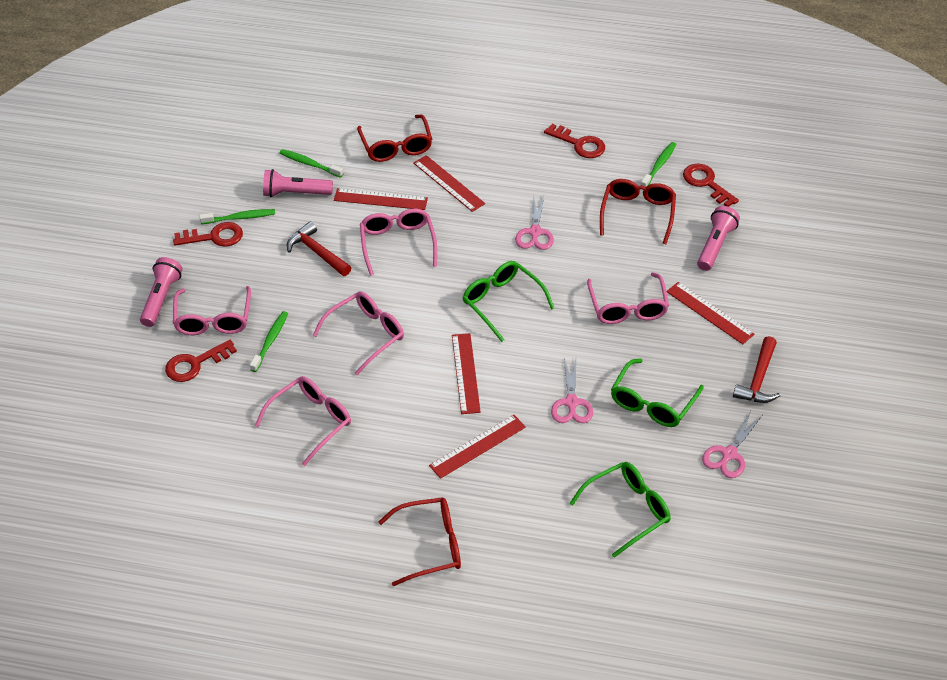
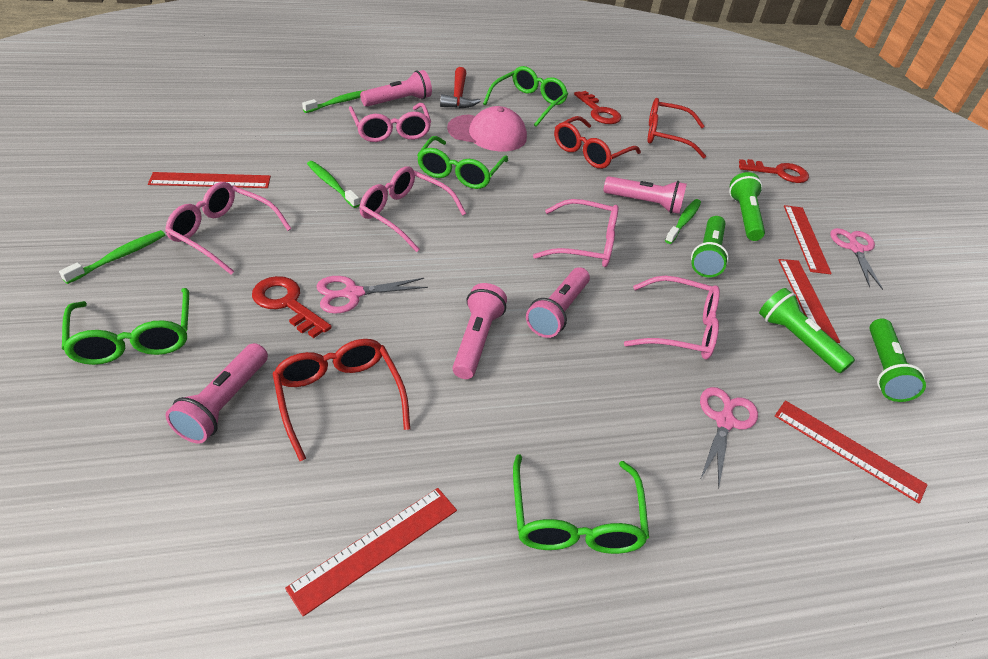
green flashlight: none = 0 -> [691,216,729,277] [729,172,765,241] [759,288,855,373] [869,319,926,402] = 4
green glasses: [463,261,554,342] [570,462,671,558] [611,359,704,427] = 3 -> [62,288,189,365] [417,136,508,189] [483,66,568,127] [513,454,649,554] = 4
pink cap: none = 0 -> [447,106,527,151] = 1
pink flashlight: [140,257,183,327] [263,169,333,197] [697,206,740,271] = 3 -> [166,343,268,444] [360,70,432,107] [453,283,507,379] [526,267,590,338] [603,176,687,214] = 5
red hammer: [287,221,351,276] [733,336,780,403] = 2 -> [440,67,480,108] = 1
red key: [165,340,237,382] [173,222,243,247] [544,124,605,158] [683,163,739,207] = 4 -> [252,276,332,338] [574,91,621,124] [739,159,809,183] = 3

